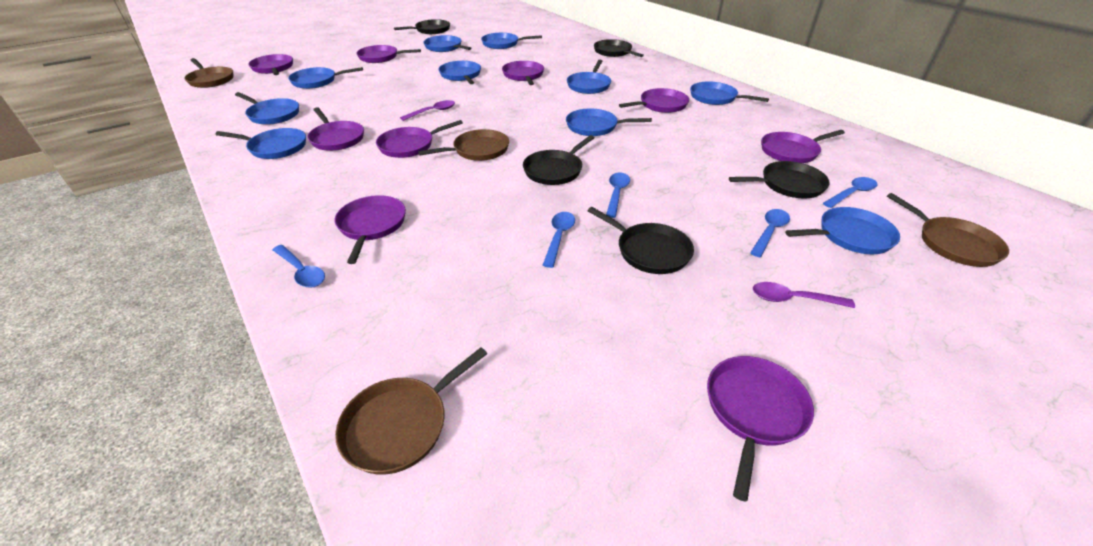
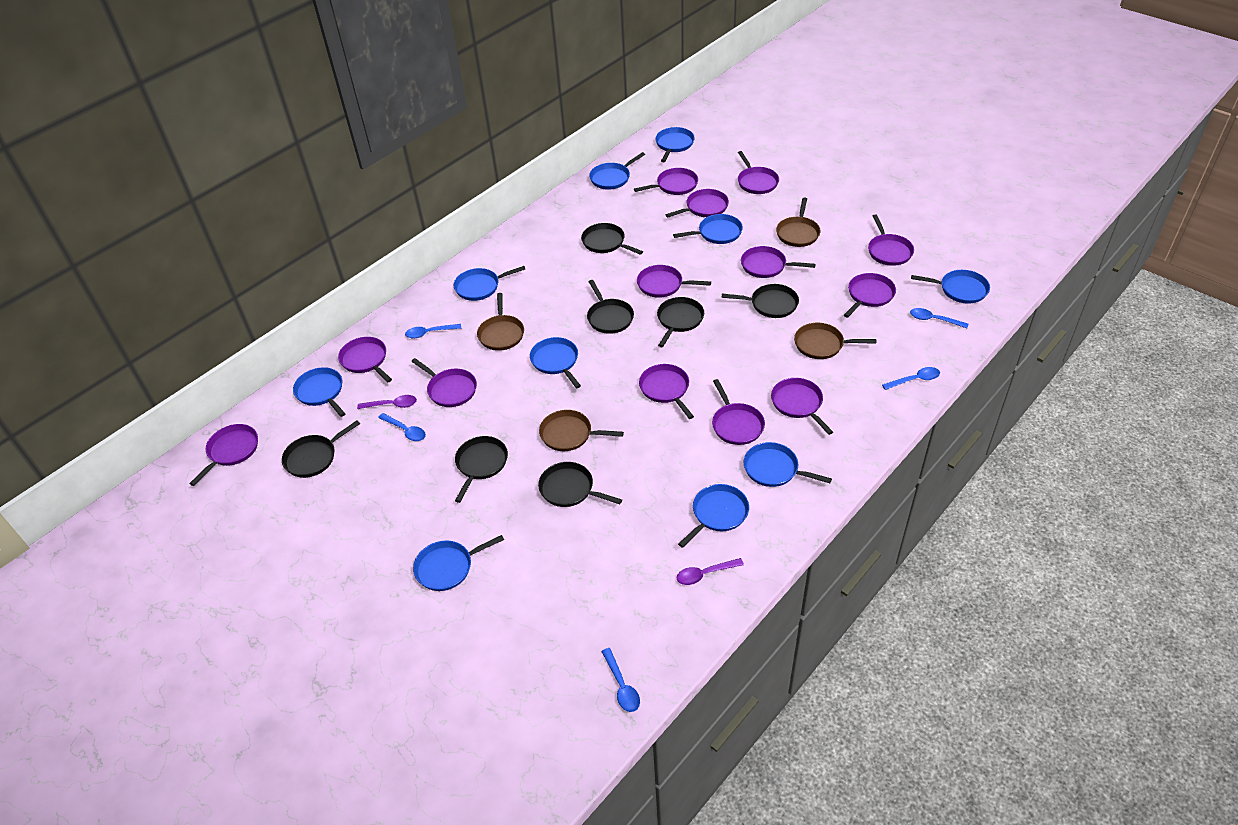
black pan: [394,19,450,34] [523,135,595,185] [588,207,694,274] [594,39,644,57] [729,161,830,199] = 5 -> [282,420,360,478] [455,436,508,503] [538,462,622,507] [581,223,643,255] [587,280,634,334] [657,297,704,347] [722,284,799,318] = 7
purple pan: [248,54,293,75] [307,107,364,151] [335,195,406,264] [357,45,421,63] [376,120,463,158] [502,61,544,85] [619,88,689,113] [707,356,814,502] [761,130,845,163] = 9 -> [189,424,258,486] [338,337,392,382] [411,358,477,407] [634,168,698,195] [637,265,711,298] [639,364,694,419] [666,189,729,218] [712,379,765,445] [738,151,779,194] [741,246,816,278] [771,378,833,435] [844,273,896,318] [868,214,914,266] = 13

